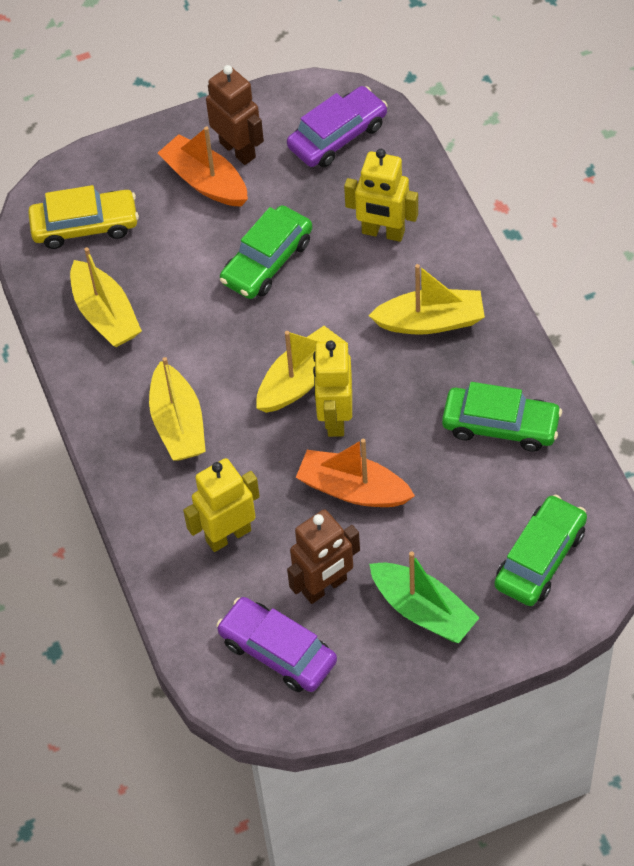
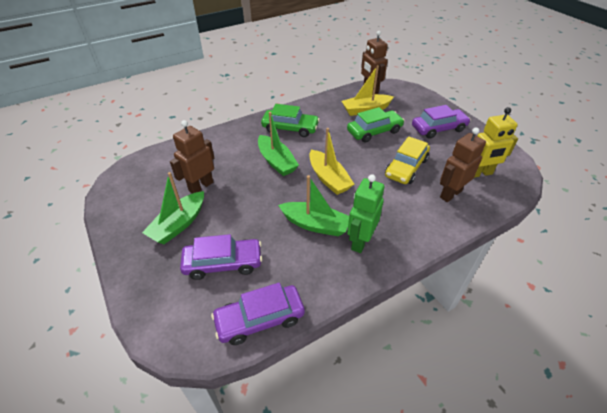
brown robot: [206,65,264,165] [287,509,360,604] = 2 -> [170,120,214,194] [361,31,388,94] [440,127,486,202] = 3
green boat: [369,551,480,643] = 1 -> [142,172,204,244] [258,112,299,176] [278,175,349,236] = 3
green car: [220,205,312,299] [442,382,562,452] [494,495,587,606] = 3 -> [261,104,320,137] [347,107,405,143] = 2
green robot: none = 0 -> [347,174,384,253] = 1
orange boat: [158,126,248,207] [296,439,415,507] = 2 -> none = 0
purple car: [216,597,337,692] [287,86,388,167] = 2 -> [180,234,262,280] [211,283,305,345] [412,105,471,139] = 3
yellow boat: [70,247,142,347] [149,357,206,461] [256,326,348,413] [368,264,485,335] = 4 -> [309,128,354,195] [342,65,394,116] = 2
yellow robot: [183,458,260,552] [313,340,352,437] [344,149,418,242] = 3 -> [474,107,518,178] = 1

